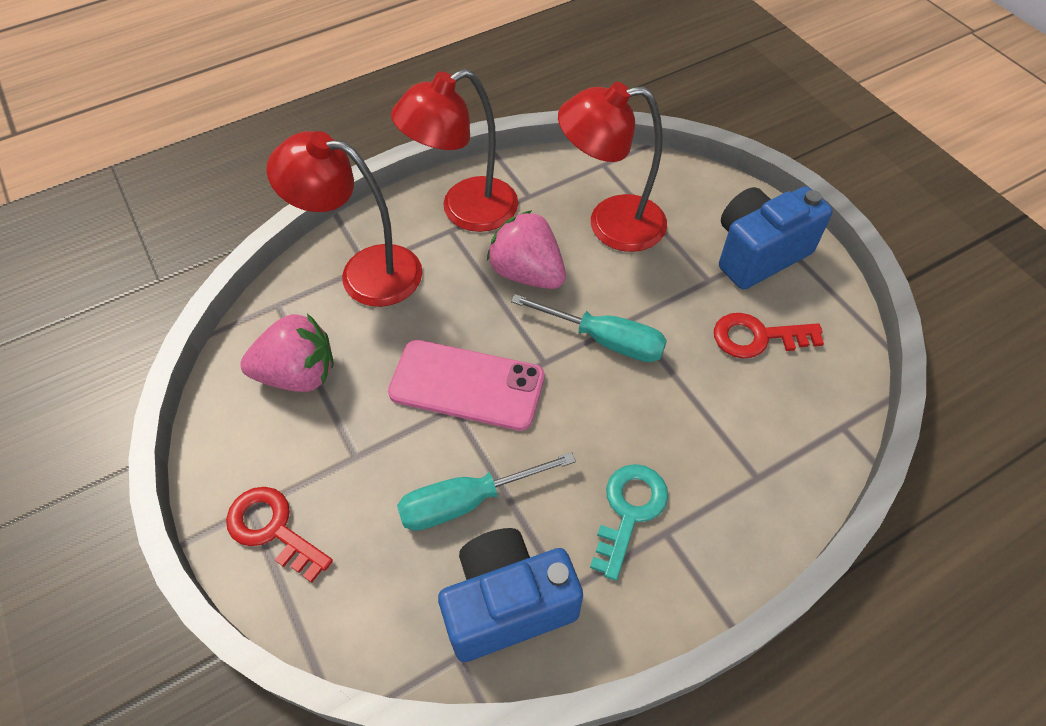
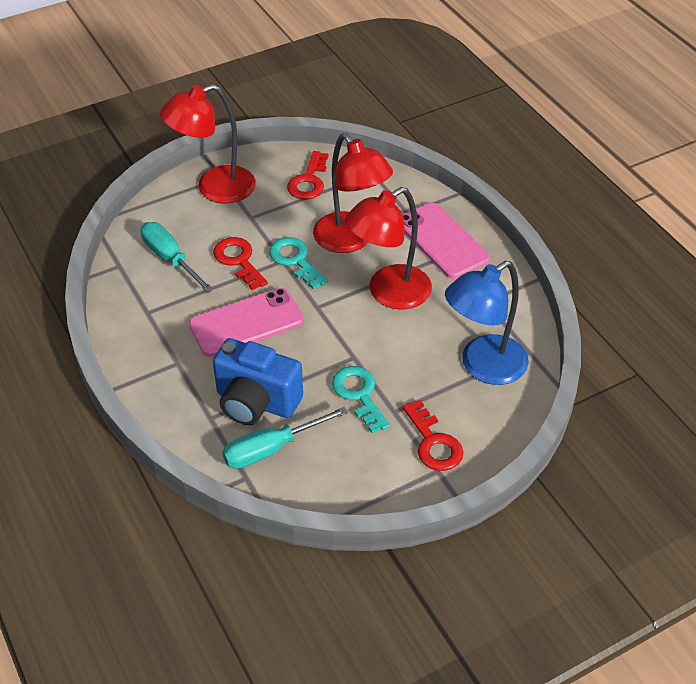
blue camera: [438,528,583,662] [719,187,833,290] = 2 -> [213,338,303,425] = 1
blue lamp: none = 0 -> [445,261,529,385] = 1
pink phone: [388,340,545,431] = 1 -> [189,288,304,357] [403,203,490,279] = 2
pink strawberry: [240,313,334,392] [487,210,566,289] = 2 -> none = 0
red key: [226,487,333,583] [714,313,824,359] = 2 -> [213,237,268,290] [287,151,328,200] [402,400,463,471] = 3
turquoise key: [590,464,668,580] = 1 -> [269,237,328,289] [332,366,390,433] = 2

